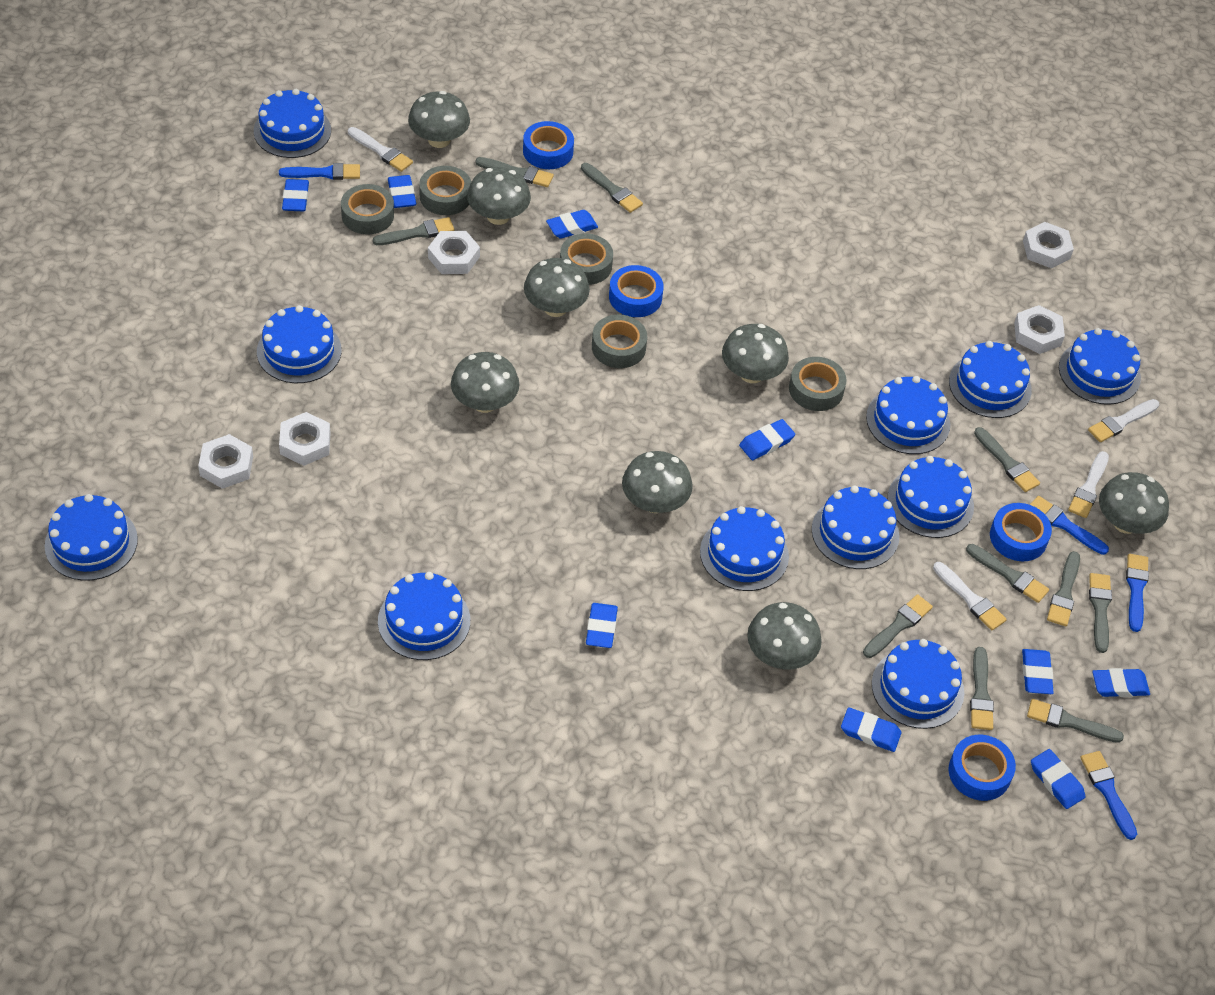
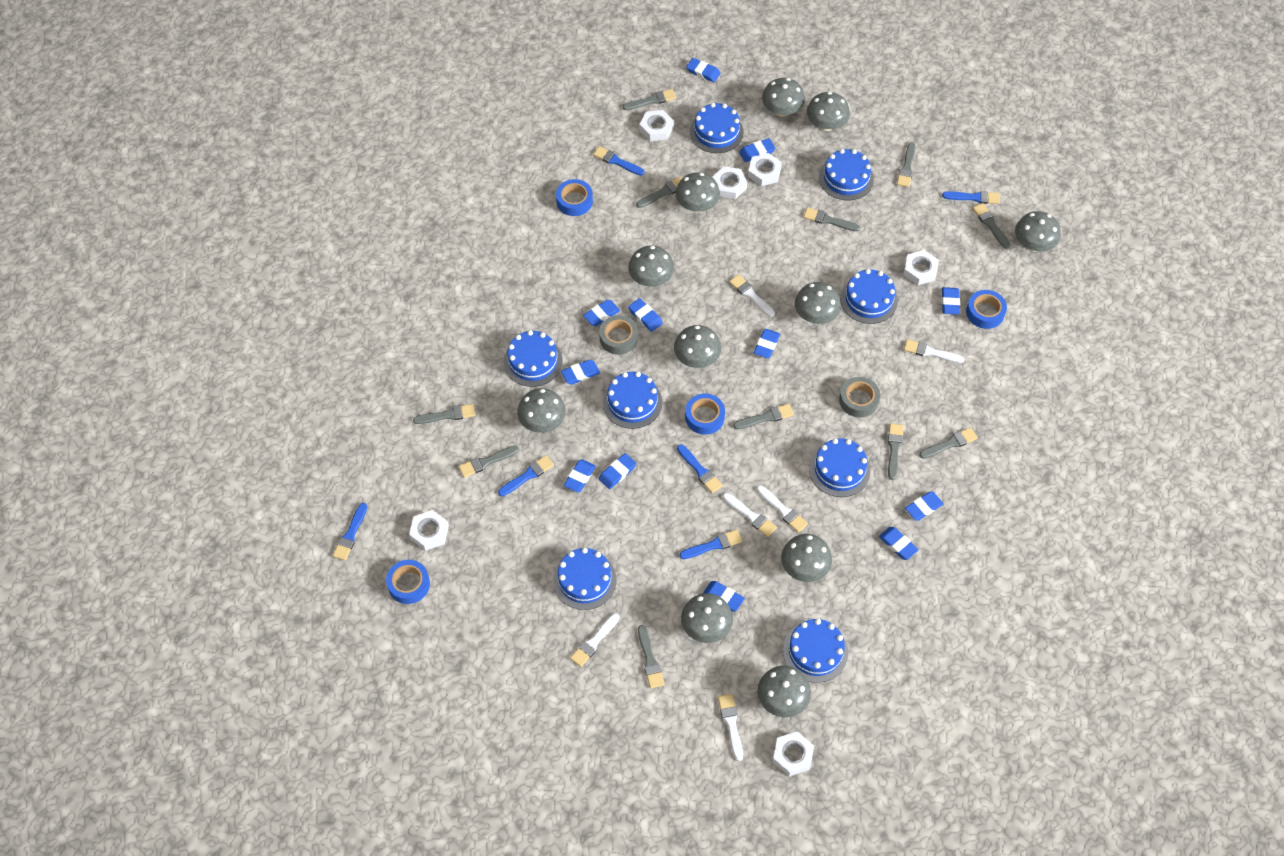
blue brush: [279,163,360,180] [1030,496,1109,555] [1080,751,1137,840] [1126,554,1149,632] = 4 -> [333,503,367,561] [498,455,554,497] [593,146,644,176] [677,444,723,493] [679,529,742,559] [942,191,1000,204] = 6
blue cake: [45,494,138,581] [254,89,331,158] [257,305,341,383] [378,572,470,660] [700,506,789,591] [812,485,899,569] [866,376,950,454] [872,639,964,729] [887,456,974,538] [949,341,1032,418] [1059,328,1141,405] = 11 -> [504,330,562,387] [553,548,617,610] [603,372,662,429] [690,103,744,153] [783,619,848,683] [809,438,870,497] [819,149,874,200] [840,269,898,324] = 8
blue eraser: [282,179,309,211] [388,175,416,208] [546,210,598,239] [586,603,618,648] [739,419,795,460] [841,707,901,752] [1022,649,1054,694] [1031,749,1085,809] [1092,668,1150,697] = 9 -> [561,360,600,385] [564,459,596,492] [583,300,620,326] [599,453,636,489] [628,298,663,332] [686,58,721,82] [703,581,745,612] [739,138,776,162] [754,329,780,359] [879,527,918,560] [905,491,943,521] [942,287,960,315] = 12
grey brush: [373,217,455,245] [475,157,554,187] [581,163,643,213] [863,594,933,658] [966,544,1049,603] [970,647,994,730] [974,427,1040,492] [1027,699,1124,743] [1047,551,1080,626] [1089,573,1112,653] = 10 -> [413,404,475,424] [459,445,519,478] [622,89,676,110] [636,176,682,208] [638,625,665,688] [733,404,794,429] [803,207,860,231] [888,423,904,480] [897,142,916,187] [919,427,978,459] [972,203,1010,249] = 11
grey mushroom: [408,91,470,148] [451,352,519,413] [467,167,531,225] [524,258,590,317] [622,451,693,513] [722,324,789,383] [747,602,822,670] [1099,472,1169,534] = 8 -> [517,388,566,433] [629,246,674,287] [674,325,721,368] [676,172,720,212] [681,593,733,643] [758,666,811,717] [762,78,805,117] [781,534,832,582] [795,282,841,324] [807,92,850,131] [1015,211,1061,251] = 11
grey tape: [341,184,394,234] [419,166,471,215] [560,233,613,285] [592,315,647,368] [789,357,847,411] = 5 -> [599,315,638,355] [839,377,880,418] = 2
white brush: [348,127,413,172] [933,562,1007,630] [1068,451,1109,518] [1088,399,1159,442] = 4 -> [570,613,620,667] [718,694,743,761] [723,493,777,537] [729,274,775,317] [757,485,808,533] [904,339,964,363] = 6
white nut: [198,434,253,489] [279,412,330,466] [428,231,480,274] [1014,305,1065,354] [1023,222,1074,268] = 5 -> [409,510,449,551] [639,110,674,141] [712,166,747,199] [748,153,782,186] [772,731,814,776] [903,250,939,285] = 6

